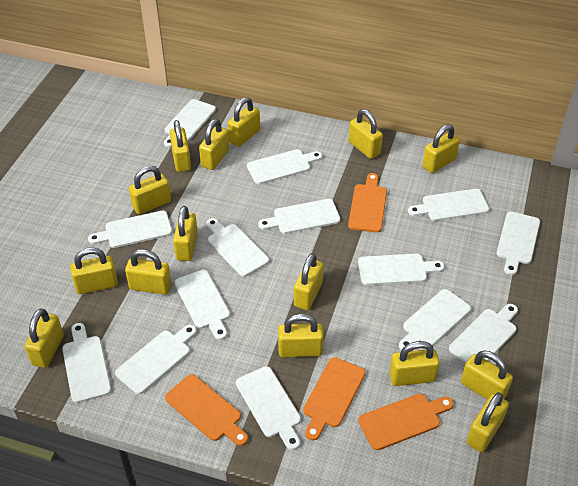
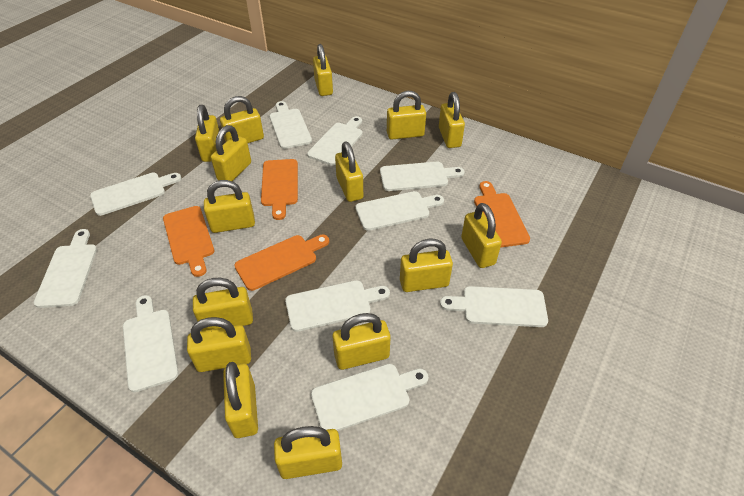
white cutting board: [62,323,111,403] [88,211,172,248] [115,325,197,394] [164,99,216,147] [174,270,230,340] [206,218,269,277] [236,366,301,450] [247,149,322,184] [258,199,340,234] [358,253,444,285] [399,289,471,350] [408,189,489,221] [449,304,518,363] [496,212,540,275] = 14 -> [34,229,97,308] [90,173,181,216] [123,295,178,392] [270,101,312,149] [285,280,390,332] [307,116,363,165] [311,364,428,431] [355,191,444,231] [380,162,465,191] [440,286,548,327] = 10

